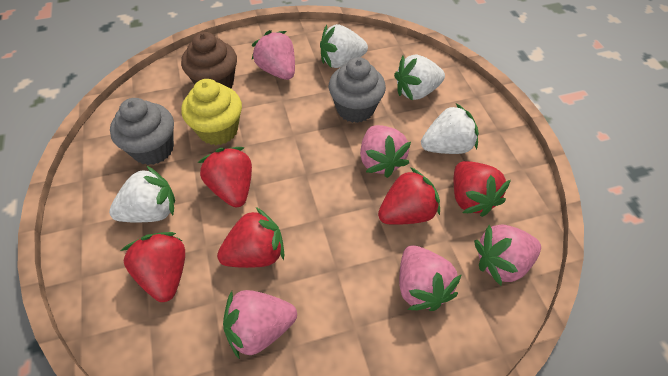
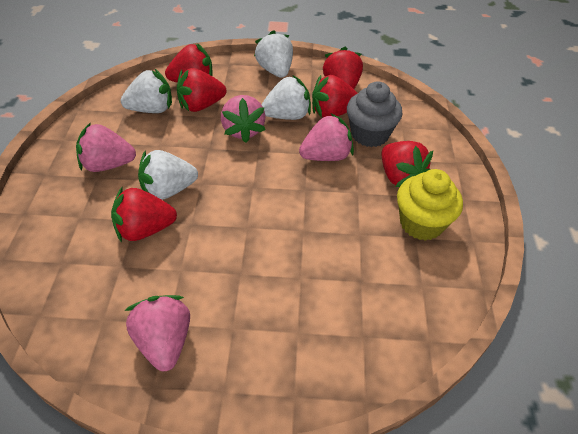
brown cupcake: [181,32,237,88] = 1 -> none = 0
grey cupcake: [110,98,174,165] [329,57,386,123] = 2 -> [347,81,403,147] = 1
pink strawberry: [223,290,297,359] [252,30,295,80] [360,125,411,178] [399,245,462,311] [474,224,541,286] = 5 -> [76,122,136,172] [124,295,190,371] [221,95,265,143] [299,113,354,161] = 4
red strawberry: [120,232,185,302] [197,147,252,207] [217,207,284,268] [378,167,440,225] [454,161,511,217] = 5 -> [111,186,177,243] [165,43,212,83] [177,68,227,112] [312,75,358,118] [323,47,363,89] [381,141,433,187] = 6

